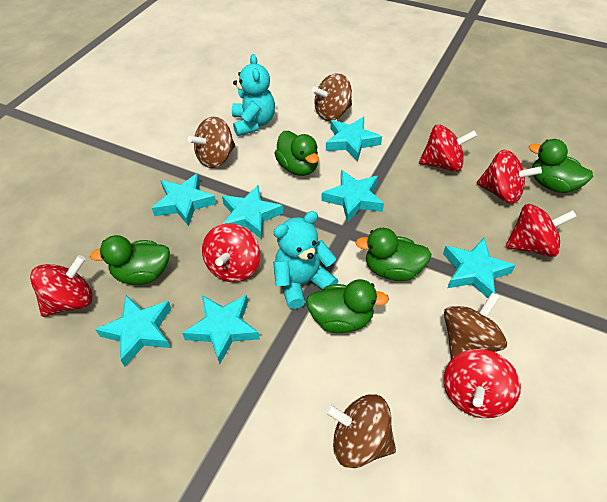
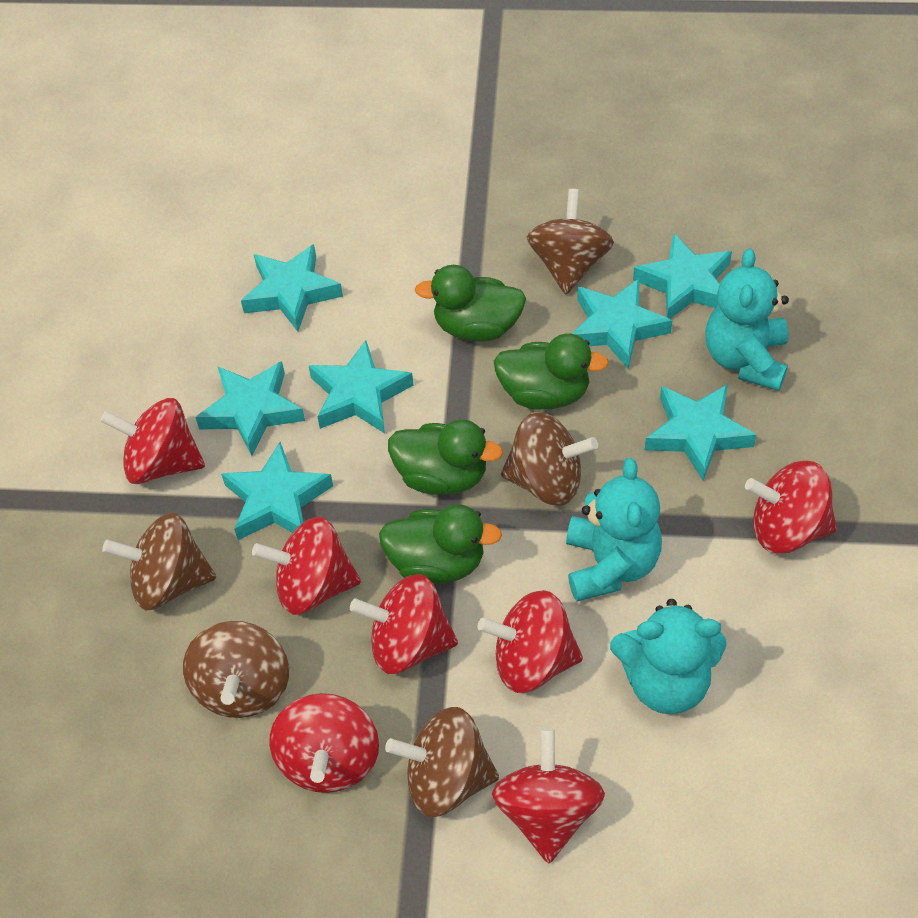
brown spinning top: [188,116,235,168] [311,73,352,121] [325,394,396,468] [444,292,507,360] = 4 -> [102,513,216,610] [183,621,289,718] [385,707,499,817] [501,412,598,506] [527,189,614,294] = 5
green duck: [90,235,170,285] [274,131,319,176] [306,279,389,333] [355,228,432,281] [529,139,593,193] = 5 -> [379,504,502,584] [388,419,503,495] [415,265,526,342] [494,333,609,410] = 4
red spinning top: [30,255,93,317] [202,223,260,282] [419,125,477,172] [444,349,521,418] [476,150,542,204] [506,204,577,257] = 6 -> [100,398,205,484] [252,517,361,615] [269,693,379,793] [350,574,458,674] [477,590,583,693] [492,728,605,863] [745,461,837,554] = 7
turquoise teddy bear: [232,54,275,136] [273,211,338,309] = 2 -> [566,458,662,601] [610,599,726,714] [705,248,789,391] = 3

